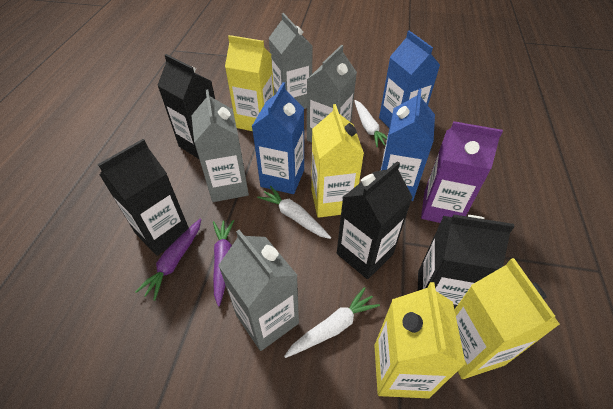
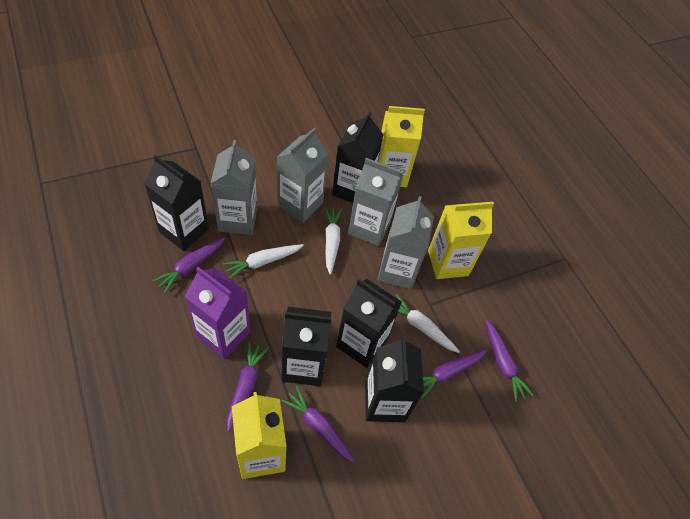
black carton: [98,139,189,256] [157,54,215,159] [337,161,413,279] [418,215,515,309] = 4 -> [144,155,209,251] [282,307,332,386] [332,112,384,203] [336,279,402,368] [365,336,424,422] = 5
blue carton: [252,82,304,194] [379,31,440,128] [380,89,435,201] = 3 -> none = 0
purple carrot: [135,219,201,301] [213,220,234,306] = 2 -> [152,237,225,293] [227,342,269,432] [281,386,356,464] [421,349,487,399] [486,320,534,402] = 5
yellow carton: [225,35,274,131] [311,104,364,218] [374,282,466,398] [454,258,560,379] = 4 -> [232,392,287,479] [378,106,425,187] [428,202,494,279] = 3

